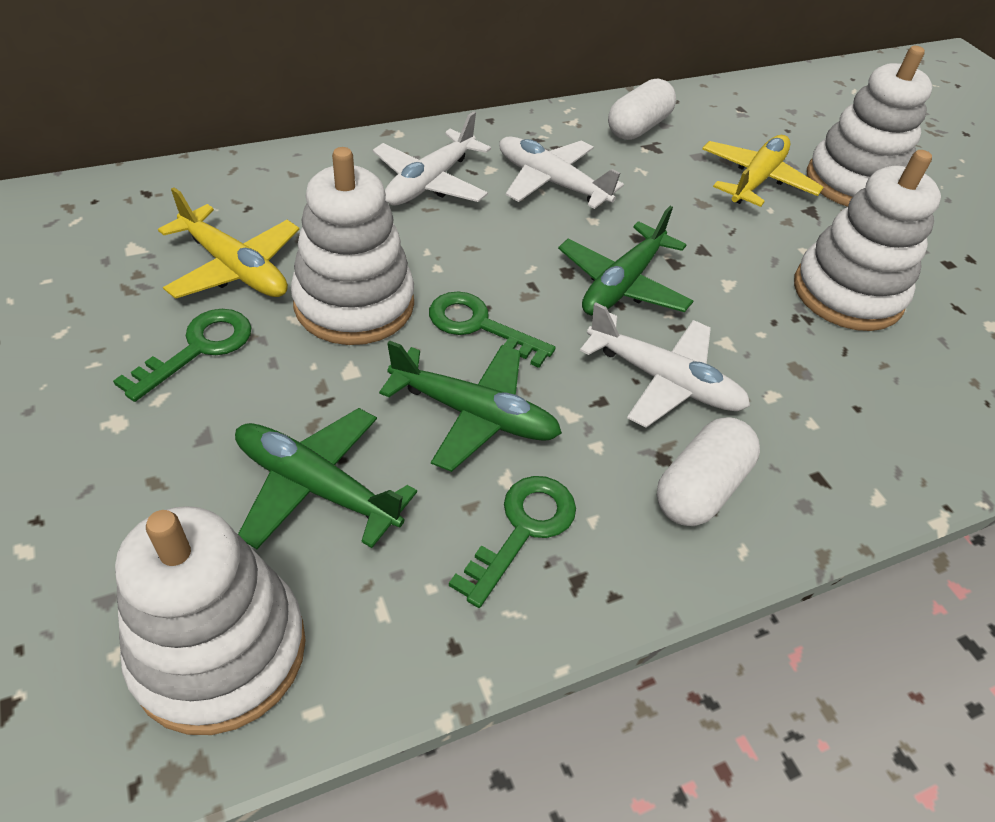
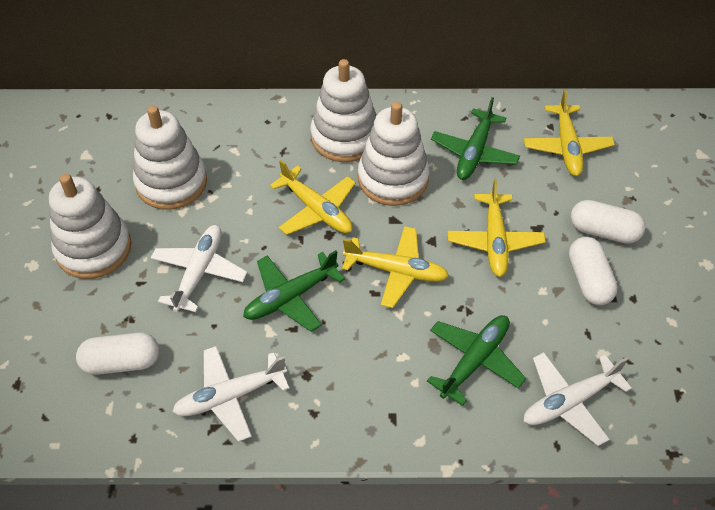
green key: [113,309,251,402] [429,291,555,368] [449,476,576,608] = 3 -> none = 0
white capsule: [608,78,676,140] [657,417,760,526] = 2 -> [76,332,159,375] [568,237,618,305] [570,200,645,244] = 3
yellow plane: [158,187,299,299] [702,135,824,207] = 2 -> [270,160,356,235] [342,226,449,308] [448,179,546,277] [524,90,615,176] = 4

